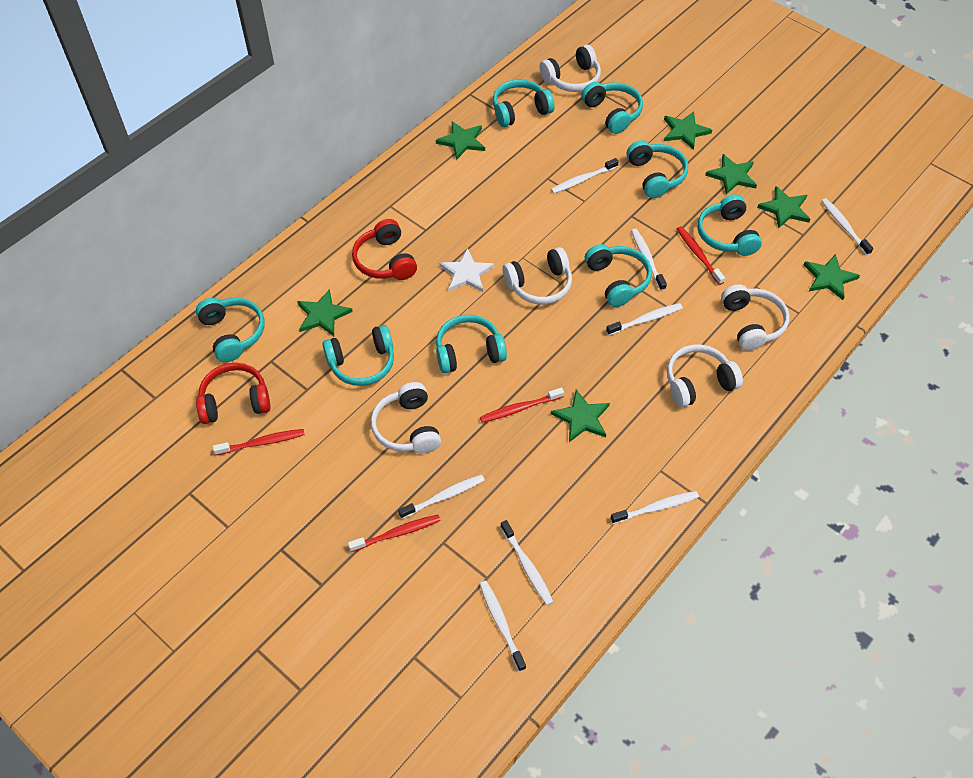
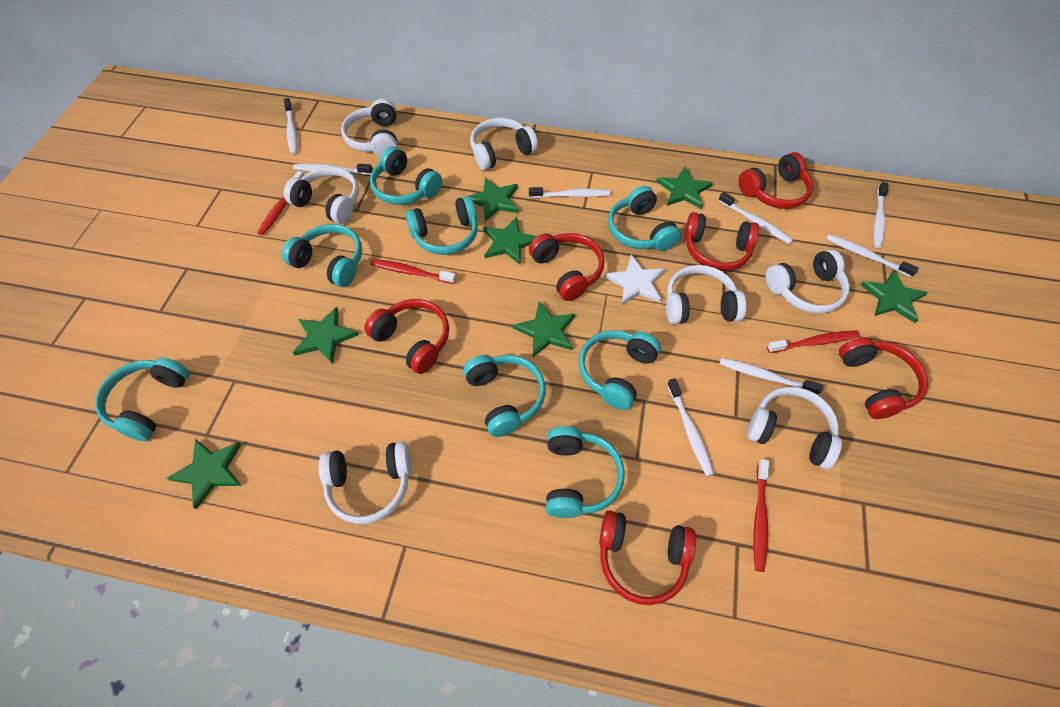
red headphones: [196,363,271,424] [352,219,417,280] = 2 -> [364,299,449,374] [529,233,605,301] [599,510,696,605] [684,212,759,271] [738,152,813,209] [839,337,928,419] = 6
white headphones: [371,382,441,454] [503,247,572,305] [539,45,601,92] [667,344,743,407] [721,284,789,351] = 5 -> [284,167,359,224] [319,441,411,524] [341,99,398,157] [470,118,538,170] [666,265,746,324] [747,387,842,469] [766,249,850,314] = 7

